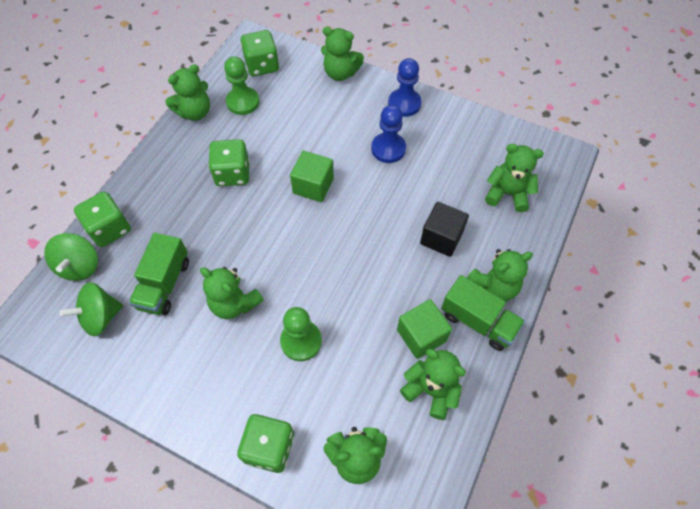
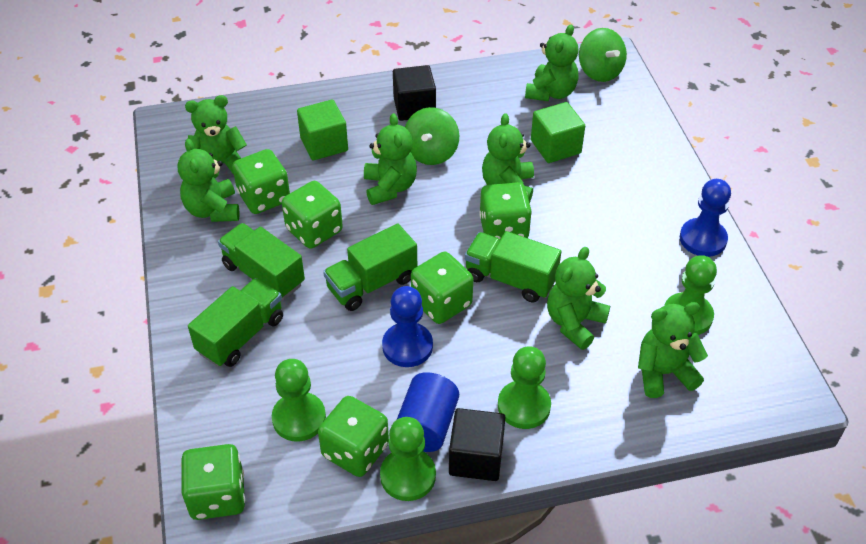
black cube: [420,202,469,257] = 1 -> [393,65,436,121] [449,408,506,481] = 2
blue cylinder: none = 0 -> [397,372,459,452] = 1
green dice: [74,192,131,247] [209,139,250,186] [237,414,294,473] [240,30,279,76] = 4 -> [181,444,245,520] [232,149,290,214] [282,181,343,249] [318,396,389,477] [411,252,473,324] [479,182,532,239] = 6
green pawn: [224,56,259,115] [280,307,322,361] = 2 -> [272,359,326,442] [380,417,436,501] [498,346,551,429] [664,255,717,335] = 4
green truck: [129,233,189,315] [441,275,525,351] = 2 -> [188,278,283,367] [218,223,305,300] [323,223,417,311] [465,231,561,303] = 4

